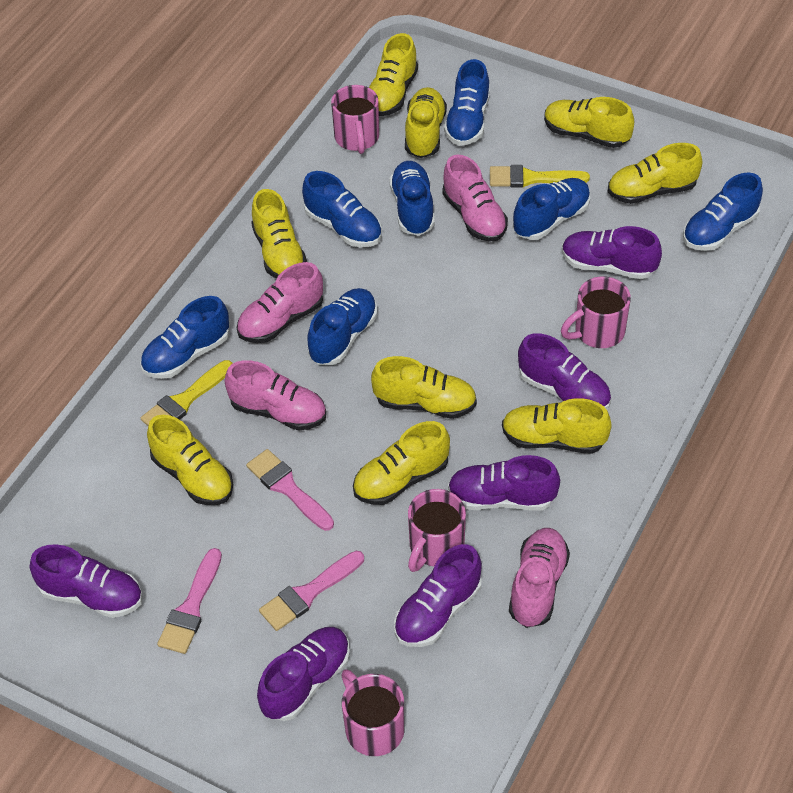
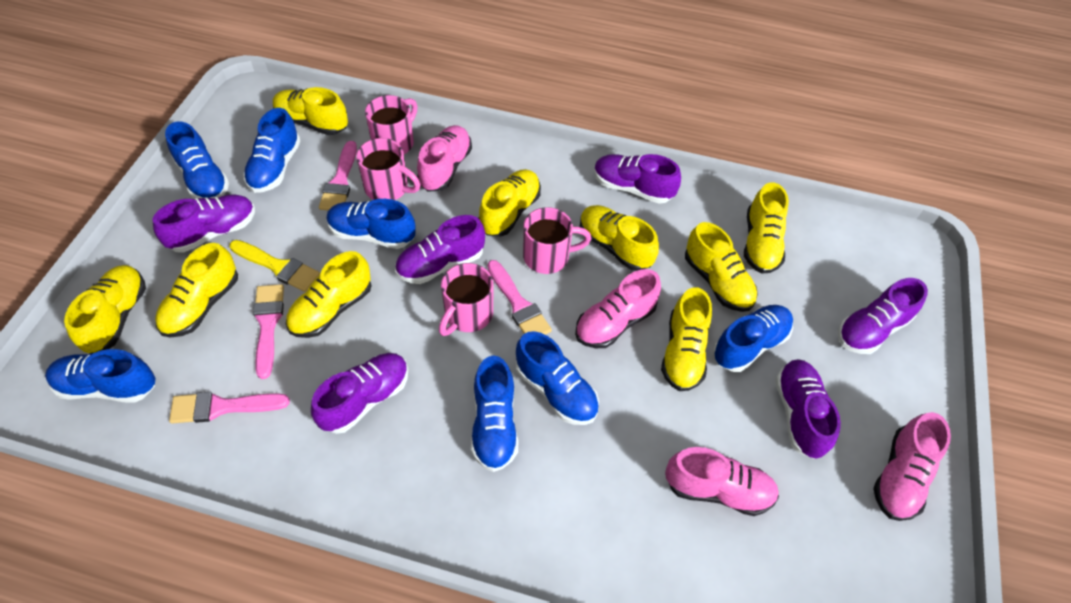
pink brush: [157,548,222,654] [246,449,334,531] [259,551,364,631] = 3 -> [169,392,290,424] [253,284,284,379] [319,141,357,210] [487,260,552,335] = 4
yellow brush: [141,360,233,426] [490,165,590,188] = 2 -> [229,240,320,292] = 1

